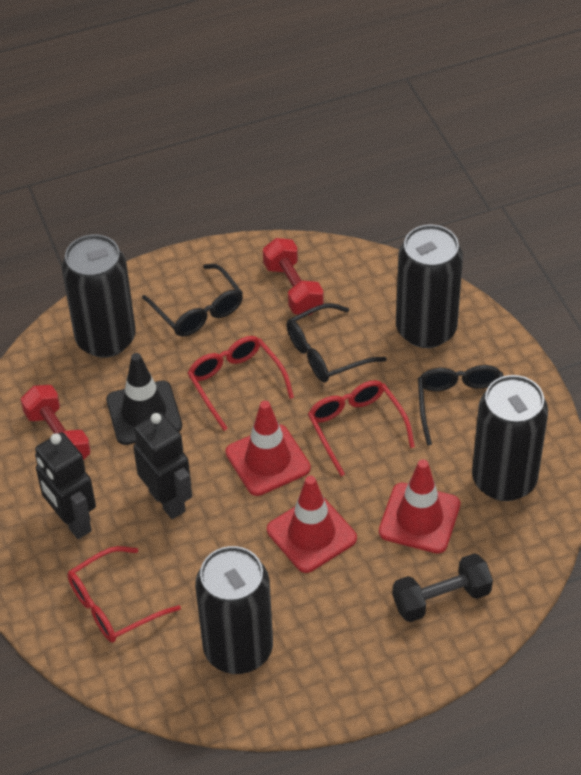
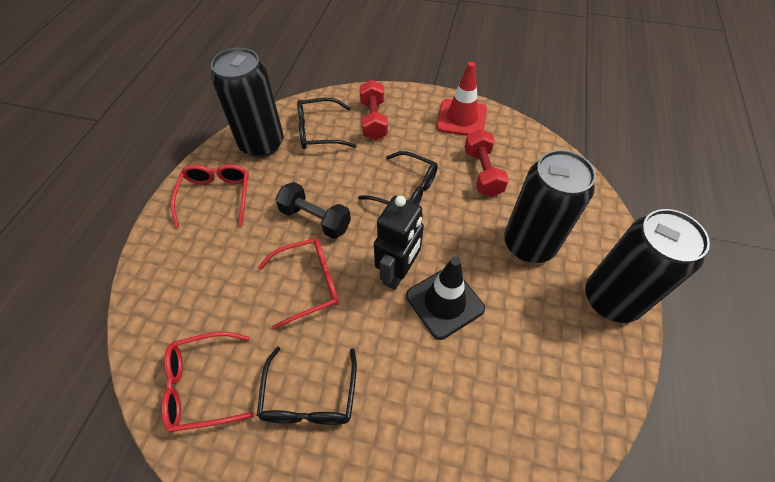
black can: [62,234,136,358] [195,546,273,674] [396,225,463,348] [472,375,548,501] = 4 -> [211,48,284,158] [504,150,596,263] [585,209,710,323] = 3
black robot: [35,432,96,539] [133,412,192,519] = 2 -> [374,196,424,290] = 1
red traffic cone: [226,401,311,496] [267,476,357,573] [379,459,460,554] = 3 -> [436,62,487,136] = 1

